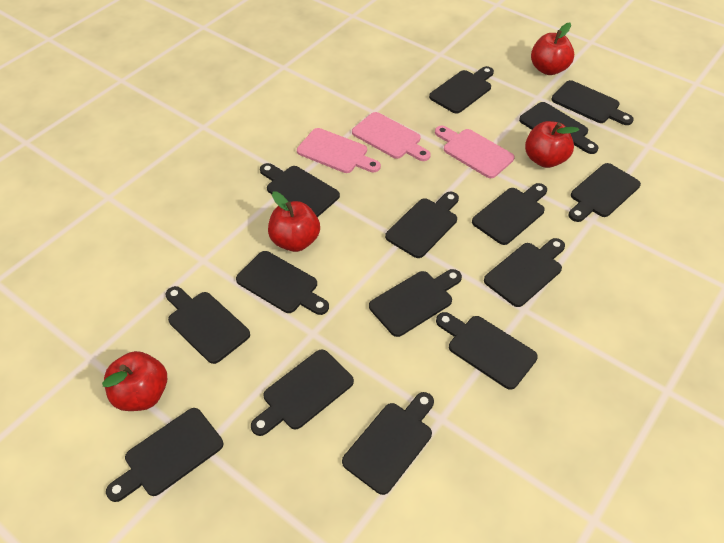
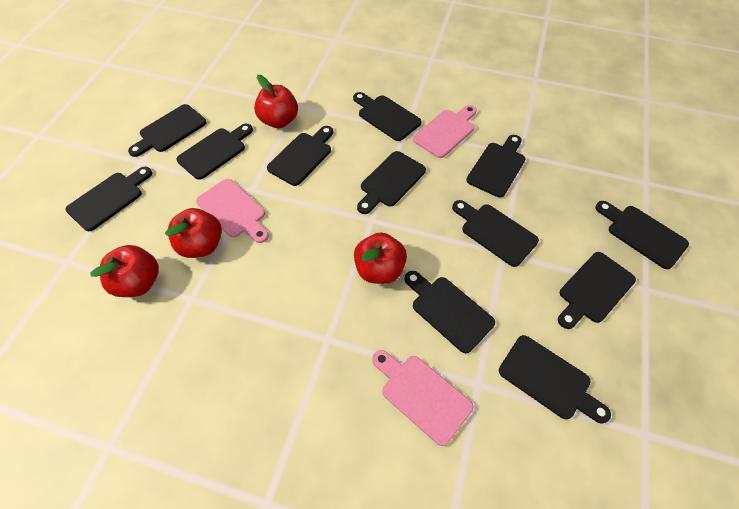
black cutting board: [106,408,223,502] [165,286,250,364] [236,251,329,315] [251,349,354,436] [260,163,340,217] [342,392,434,495] [369,269,462,337] [385,192,459,258] [429,66,494,114] [436,312,538,390] [472,183,547,245] [484,238,565,307] [519,102,598,154] [552,80,634,125] [569,163,641,222] = 15 -> [65,167,152,231] [128,104,206,157] [176,124,253,180] [267,126,333,186] [353,92,421,141] [357,151,426,214] [404,271,495,353] [452,200,539,267] [466,135,525,197] [499,335,611,424] [558,252,636,329] [595,201,689,269] = 12

